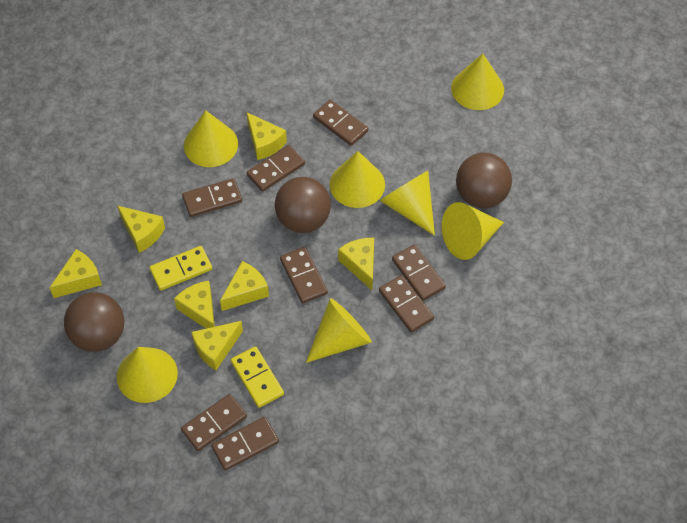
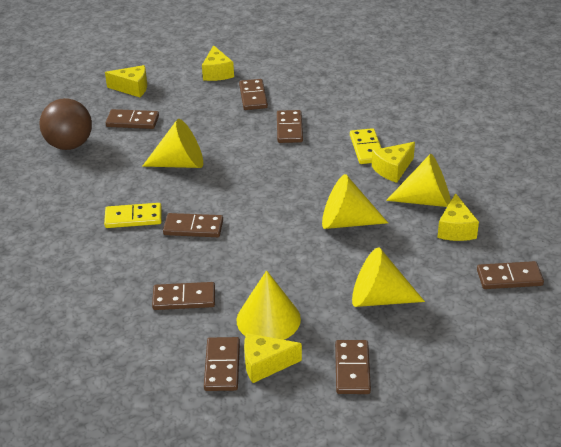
brown ball: [64,292,124,352] [275,177,331,233] [456,153,512,208] = 3 -> [39,98,92,150] = 1
yellow cheese: [49,249,102,298] [117,206,165,253] [174,281,215,329] [191,321,243,370] [220,261,269,311] [246,112,287,160] [338,238,374,290] = 7 -> [105,65,147,97] [202,45,234,81] [244,333,302,383] [372,142,415,183] [437,193,479,241] = 5
yellow cone: [117,347,178,403] [184,110,238,167] [306,298,372,363] [329,151,385,208] [380,171,435,236] [442,202,504,260] [451,54,504,110] = 7 -> [142,119,203,168] [236,270,301,340] [322,174,388,229] [352,247,425,307] [386,154,451,207] = 5

